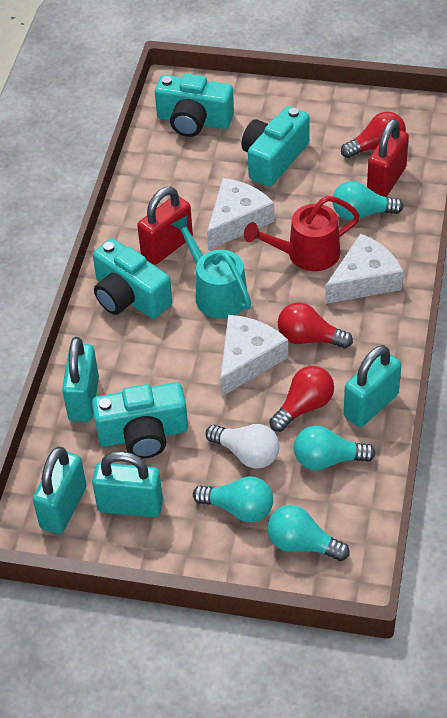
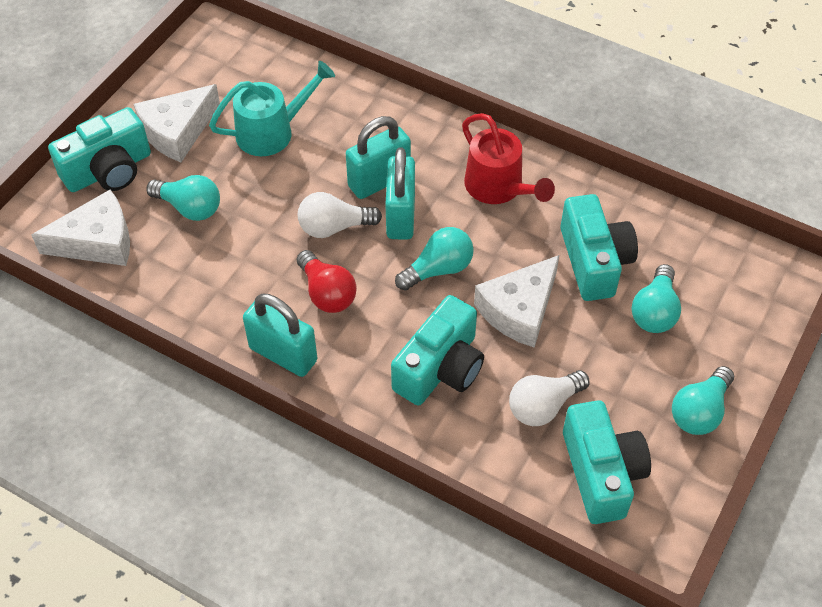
red light bulb: [269,366,334,432] [278,302,353,348] [341,111,406,158] = 3 -> [297,250,357,313] = 1
red padlock: [137,187,193,265] [367,119,409,197] = 2 -> none = 0
turquoise padlock: [33,446,87,534] [62,337,99,422] [92,451,163,517] [344,345,401,427] = 4 -> [243,294,317,377] [346,116,411,199] [385,147,415,240] = 3
white light bulb: [206,424,280,469] = 1 -> [298,192,382,238] [509,370,590,426] = 2

